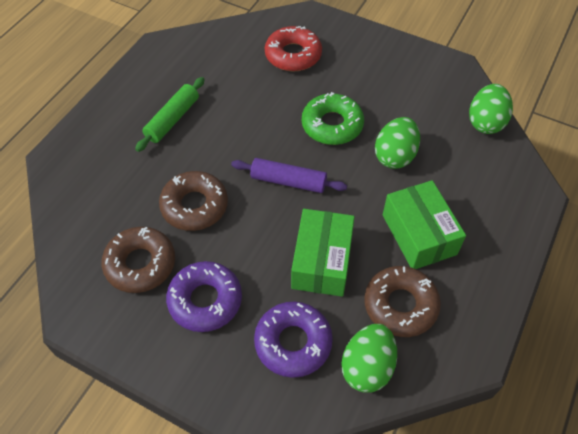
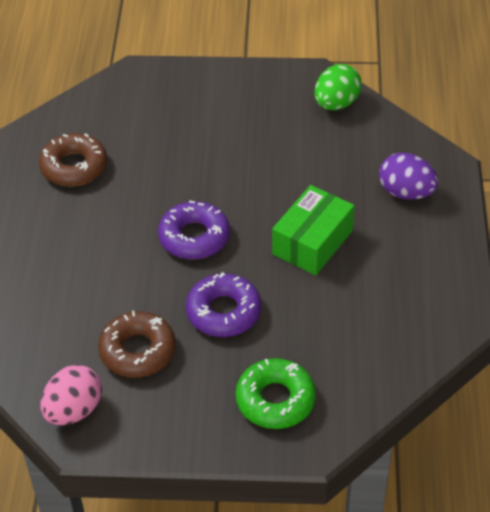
brown donut: [102,227,175,293] [159,171,228,231] [364,266,441,337] = 3 -> [39,133,107,186] [98,311,176,378] = 2
green box: [291,209,355,297] [383,180,466,269] = 2 -> [272,185,354,275] = 1
green egg: [341,324,397,393] [375,117,420,169] [469,84,513,134] = 3 -> [314,64,362,110] = 1
green rolling pin: [135,77,205,152] = 1 -> none = 0
pink egg: none = 0 -> [40,365,102,425] = 1
purple egg: none = 0 -> [379,153,438,200] = 1
purple rolling pin: [231,158,347,193] = 1 -> none = 0
red donut: [265,26,322,72] = 1 -> none = 0

